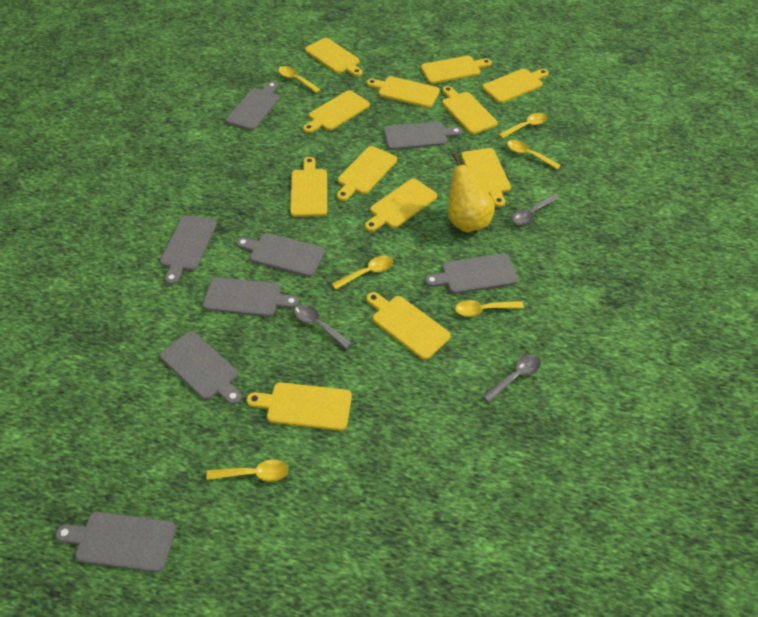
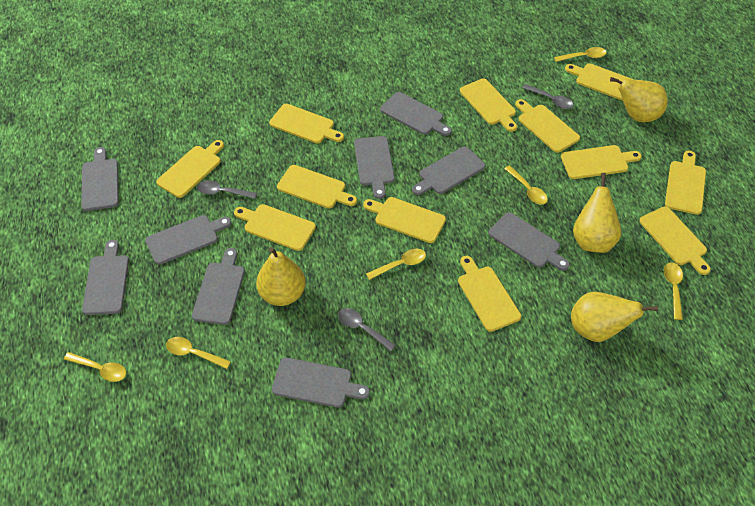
grey cutting board: [56,512,176,573] [160,215,217,285] [160,331,242,405] [203,277,299,317] [226,81,279,131] [236,233,325,277] [384,121,462,150] [425,253,518,294] = 8 -> [82,147,119,211] [82,240,129,315] [145,215,231,265] [192,248,245,325] [272,357,370,408] [354,136,395,199] [380,92,452,136] [412,147,485,195] [489,212,570,271] = 9
yellow pear: [448,152,495,232] = 1 -> [256,247,306,306] [571,292,658,342] [573,173,621,253] [610,77,668,122] = 4

